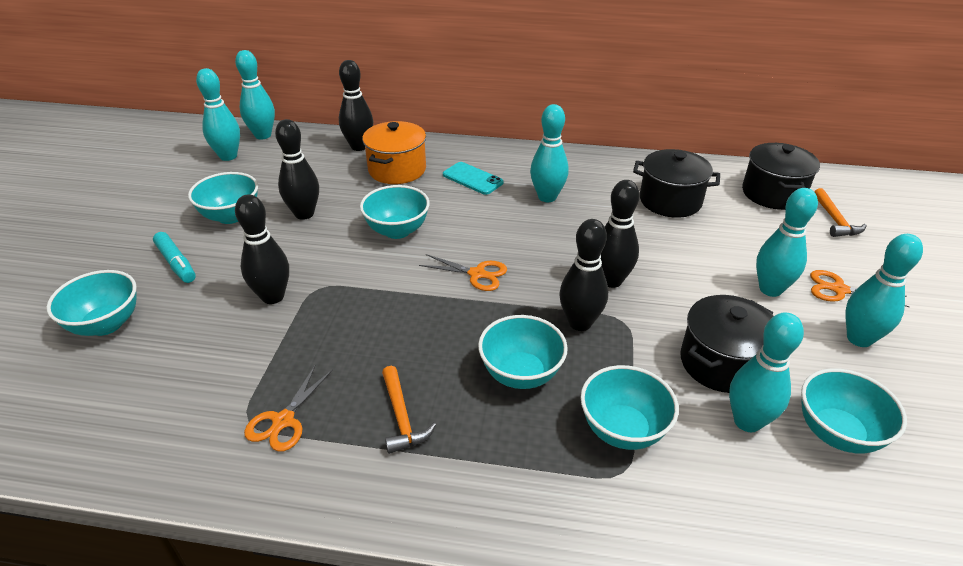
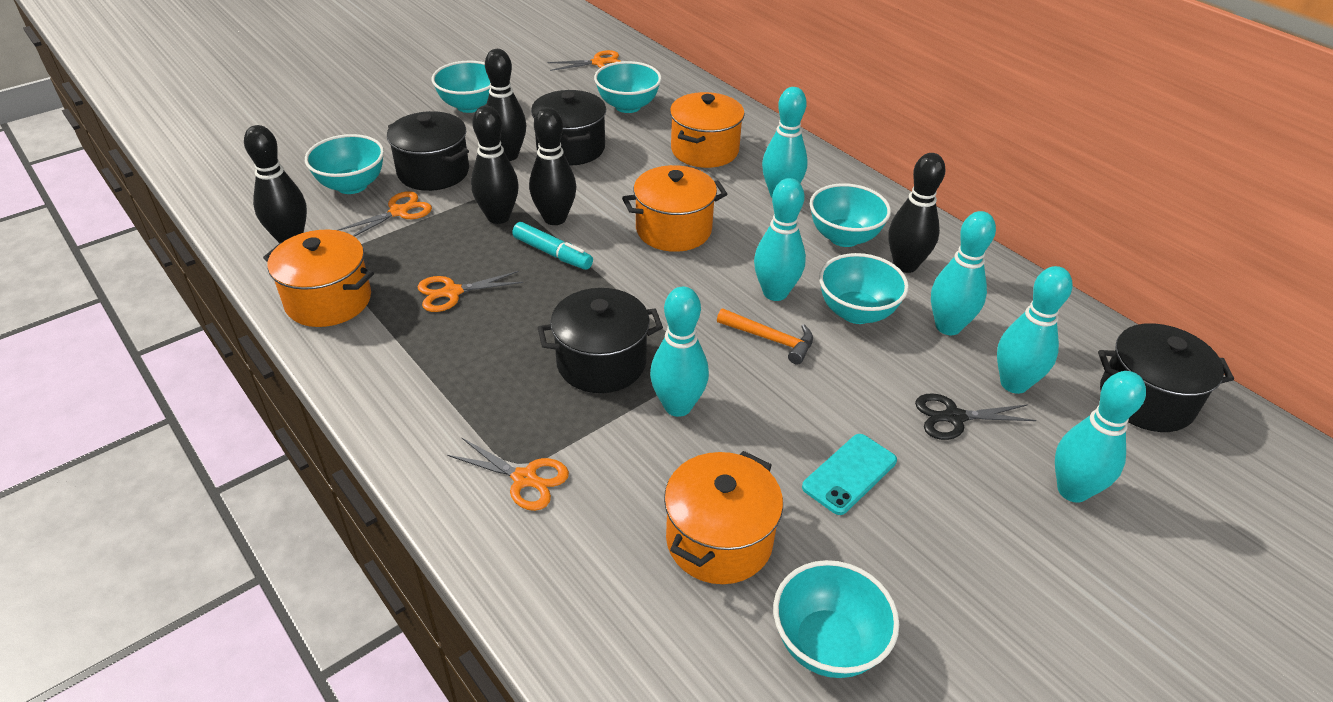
black pot: [633,149,720,218] [680,295,774,393] [742,143,820,210] = 3 -> [387,111,469,191] [531,90,606,166] [538,288,663,393] [1098,323,1234,432] = 4
black scissors: none = 0 -> [915,393,1037,440] = 1
orange hammer: [382,366,436,454] [814,188,866,237] = 2 -> [717,309,813,365] = 1
orange pot: [362,121,426,184] = 1 -> [263,230,374,327] [622,165,727,252] [664,451,783,584] [670,92,745,168] = 4
orange scissors: [244,365,333,452] [419,254,507,291] [810,270,910,307] = 3 -> [338,191,432,237] [418,271,523,312] [447,437,569,511] [547,50,621,71] = 4

